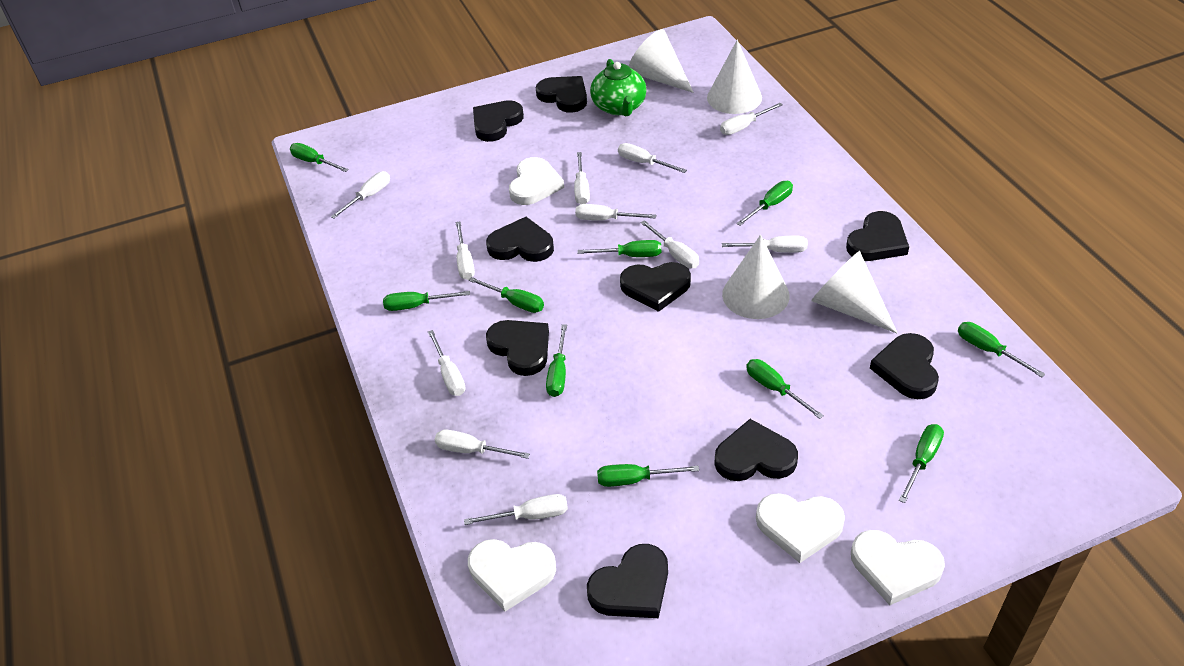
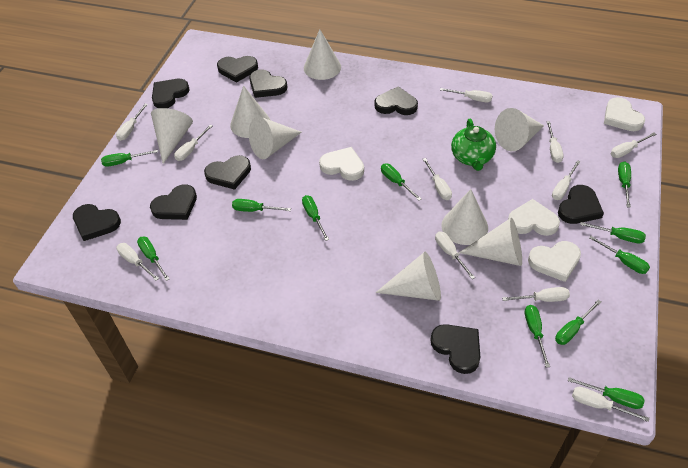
green screwdriver: [290,143,349,172] [383,291,470,311] [468,277,544,313] [546,324,567,397] [577,240,661,257] [597,464,699,487] [736,181,793,226] [746,359,824,419] [899,424,944,503] [958,322,1045,377] = 10 -> [101,150,158,167] [137,236,169,281] [232,199,291,212] [302,195,329,241] [381,164,421,201] [525,305,550,368] [555,300,601,345] [568,377,645,409] [580,222,646,243] [589,236,650,274] [618,161,631,208] = 11
white cone: [629,29,694,93] [707,39,762,114] [722,235,790,319] [811,251,897,333] = 4 -> [151,108,193,164] [230,85,270,138] [249,116,302,159] [304,29,341,80] [376,252,441,301] [441,189,488,245] [459,218,522,266] [495,108,544,151] = 8

